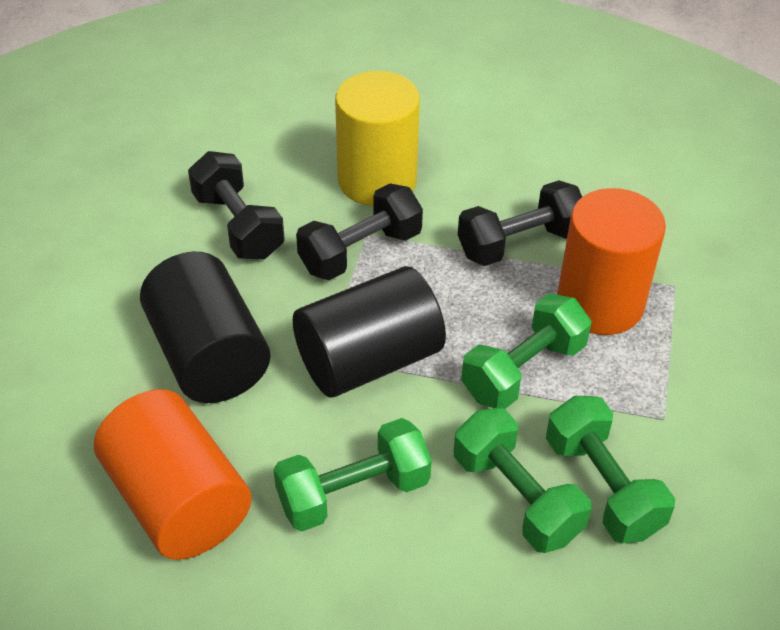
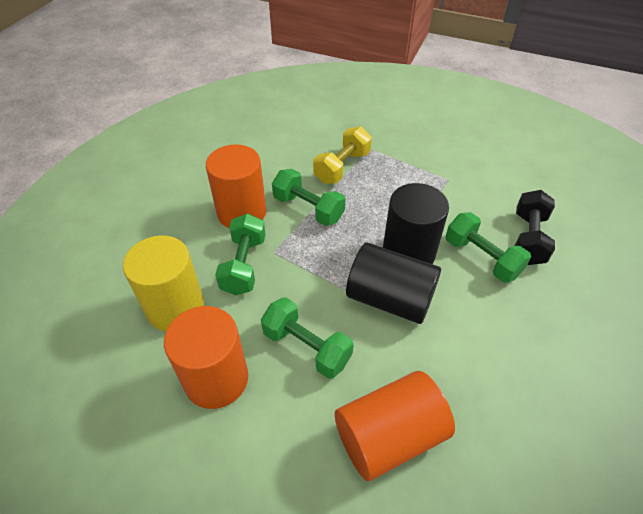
black dumbbell: [188,151,285,260] [296,183,423,280] [458,180,582,266] = 3 -> [515,190,555,265] = 1
orange cylinder: [94,389,252,560] [557,188,666,335] = 2 -> [164,306,248,409] [206,144,266,228] [335,371,455,481] = 3
yellow dumbbell: none = 0 -> [313,126,372,184] = 1

